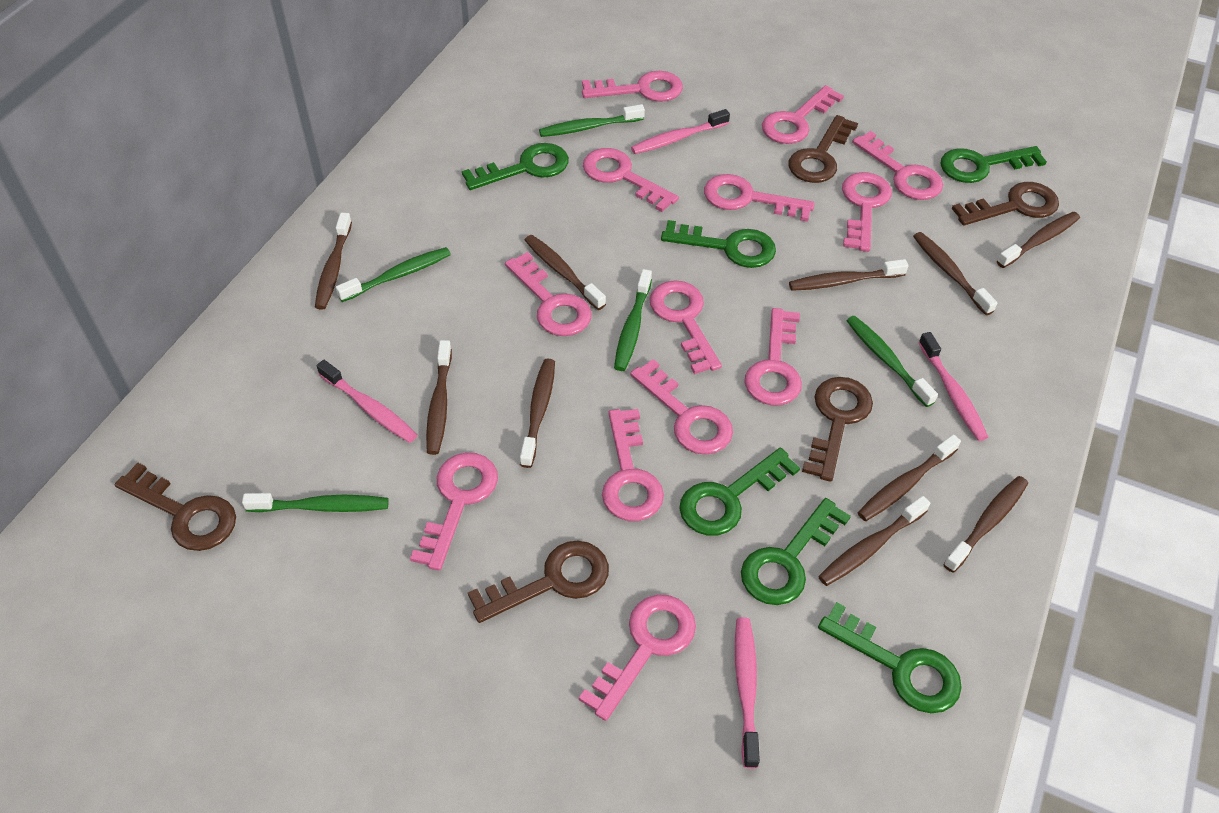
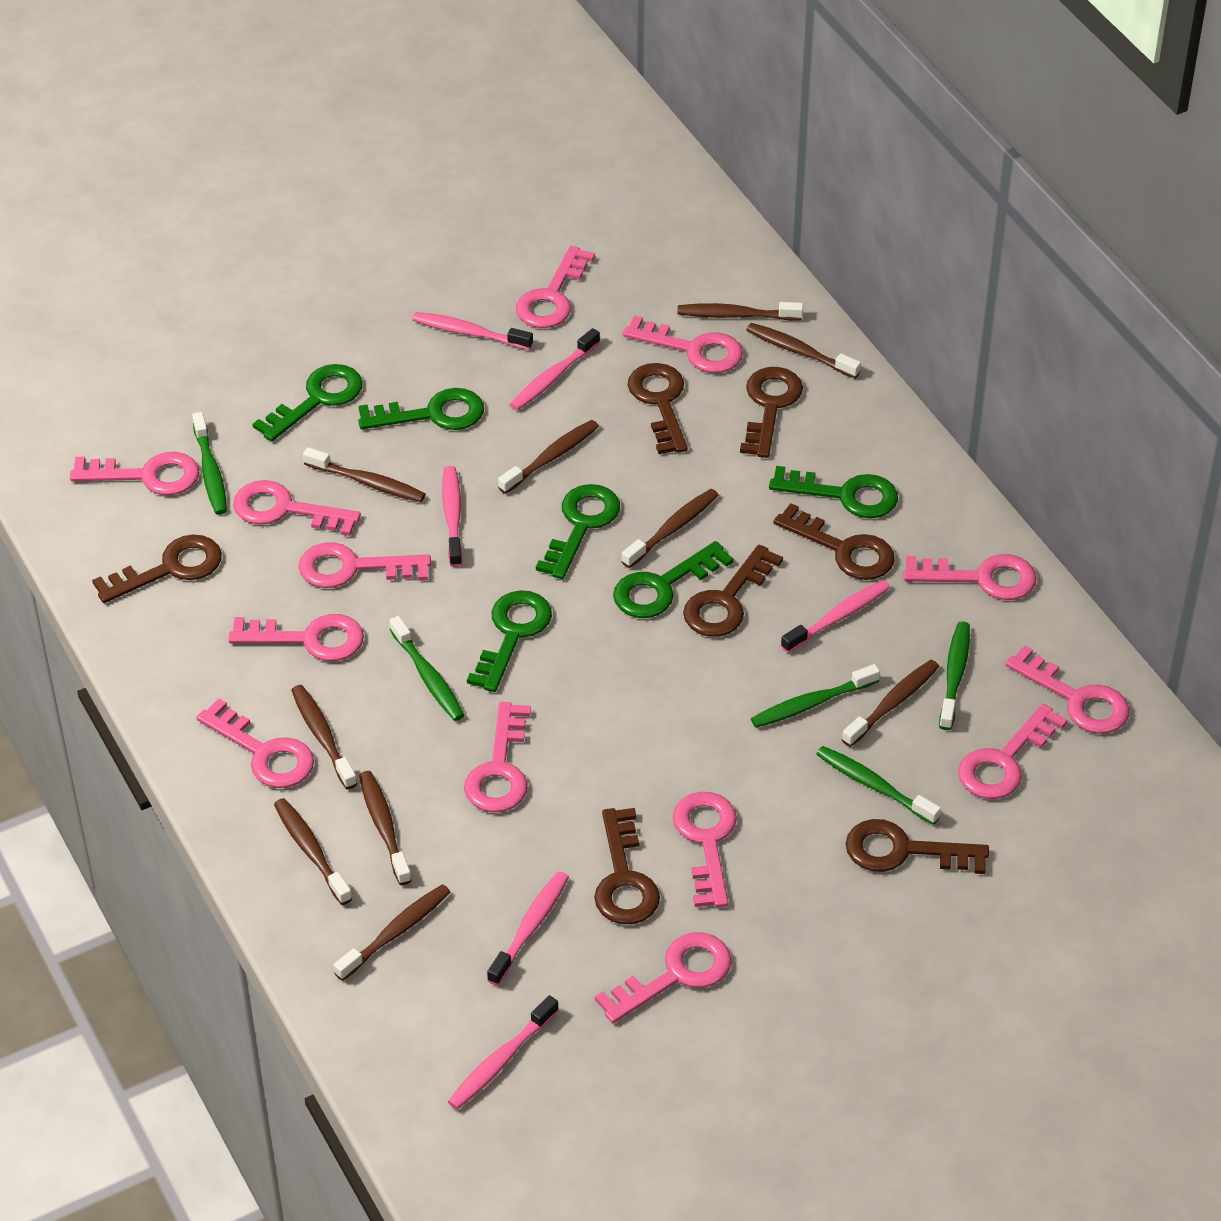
brown key: [114,462,236,551] [468,541,609,623] [788,115,858,183] [802,377,873,482] [952,182,1059,226] = 5 -> [92,535,222,603] [594,808,660,924] [628,363,688,454] [683,544,783,637] [740,367,803,458] [773,503,895,580] [845,819,989,874] = 7
pink toothbrush: [317,360,417,443] [631,109,730,154] [735,617,760,769] [919,332,988,441] = 4 -> [413,312,533,350] [442,466,463,567] [448,995,559,1110] [487,871,569,986] [509,328,600,411] [781,580,890,653] = 6

